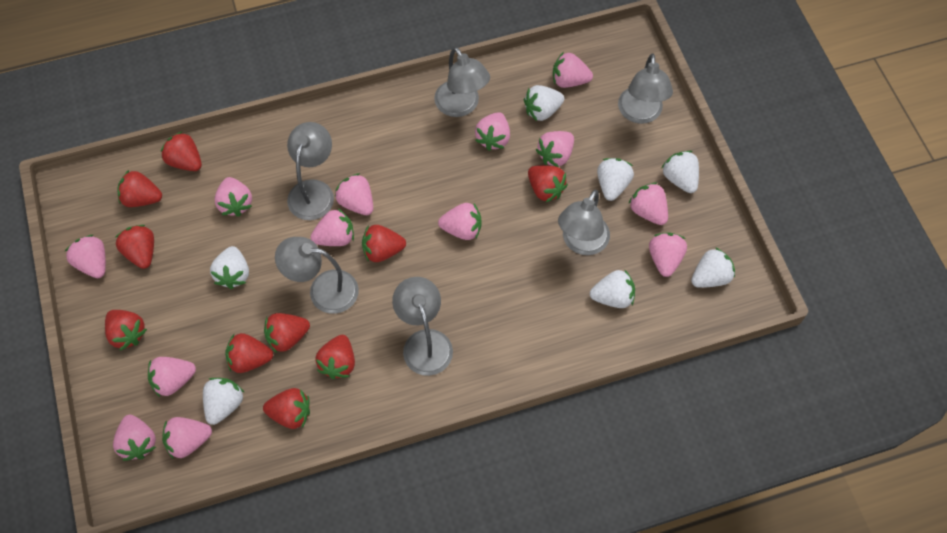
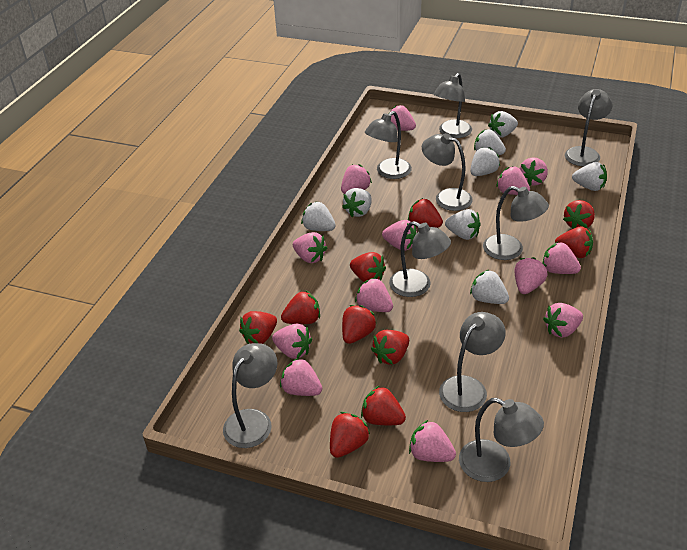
grey lamp: [275,237,359,314] [287,122,334,220] [392,277,453,376] [434,47,490,117] [558,190,610,255] [618,53,673,124] = 6 -> [223,343,277,448] [365,111,412,179] [389,221,451,297] [422,133,473,211] [434,73,472,138] [439,312,506,412] [459,398,544,482] [483,186,549,260] [565,89,613,167] = 9
white strawberry: [203,378,245,425] [210,246,249,289] [524,85,564,121] [590,269,635,308] [597,158,634,201] [662,151,699,193] [691,247,735,288] = 7 -> [301,201,336,231] [342,188,371,217] [445,209,481,240] [470,147,500,176] [470,270,509,304] [474,129,506,155] [488,111,518,138] [572,162,607,191] = 8

